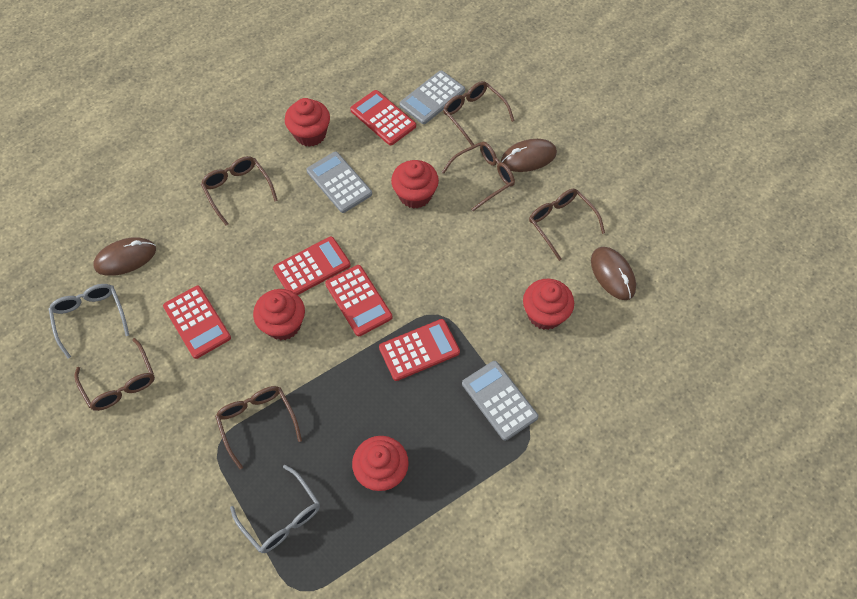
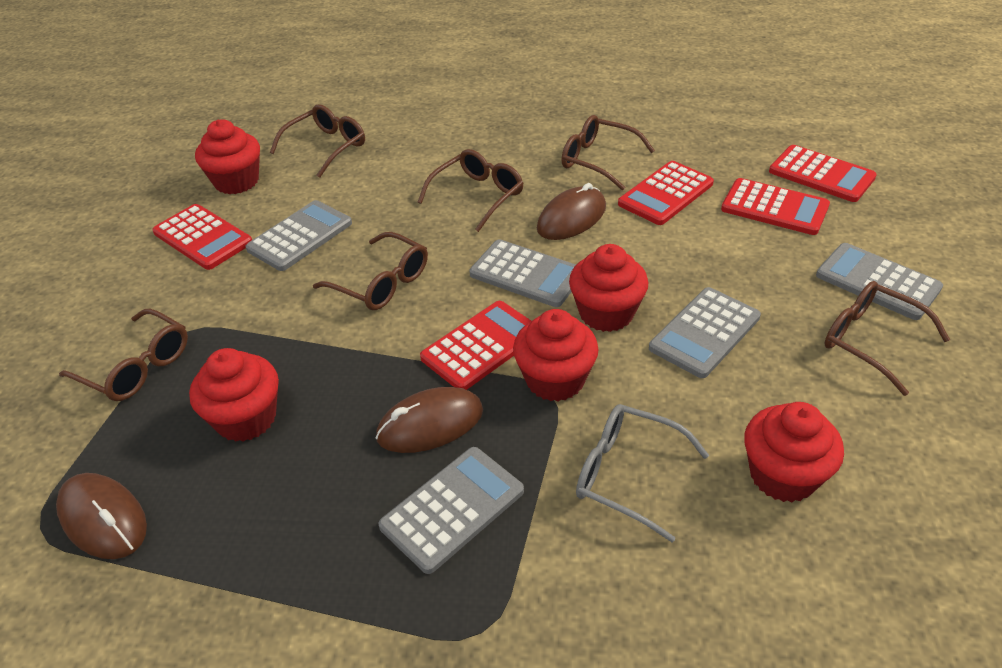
grey calculator: [306,152,372,213] [399,71,465,124] [462,361,539,441] = 3 -> [246,200,352,271] [379,447,524,574] [469,239,576,307] [649,287,761,378] [816,243,943,320] = 5
grey glasses: [49,284,129,359] [230,465,320,553] = 2 -> [576,404,709,543] = 1

